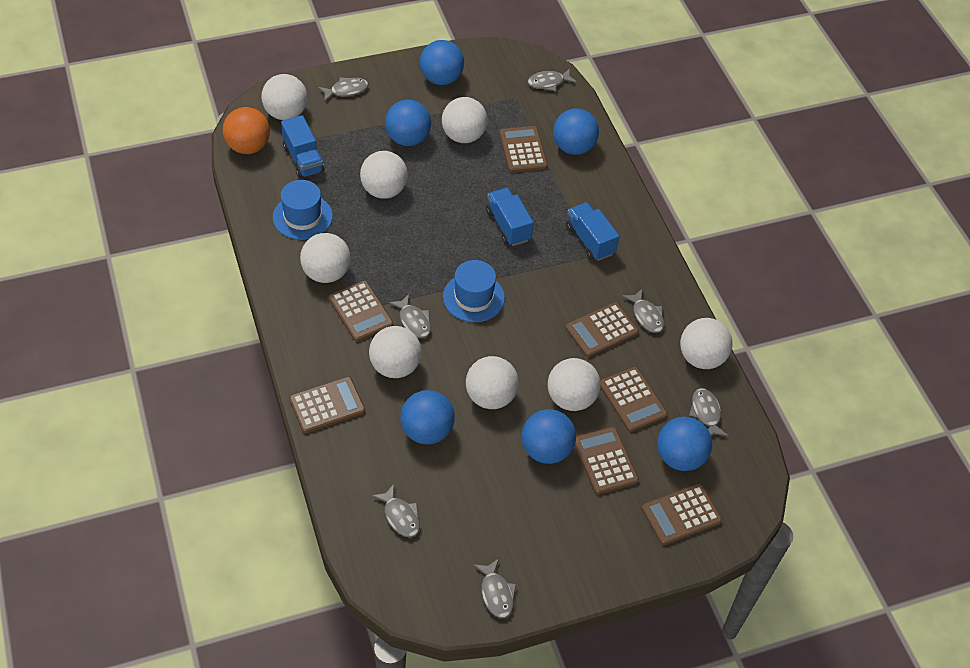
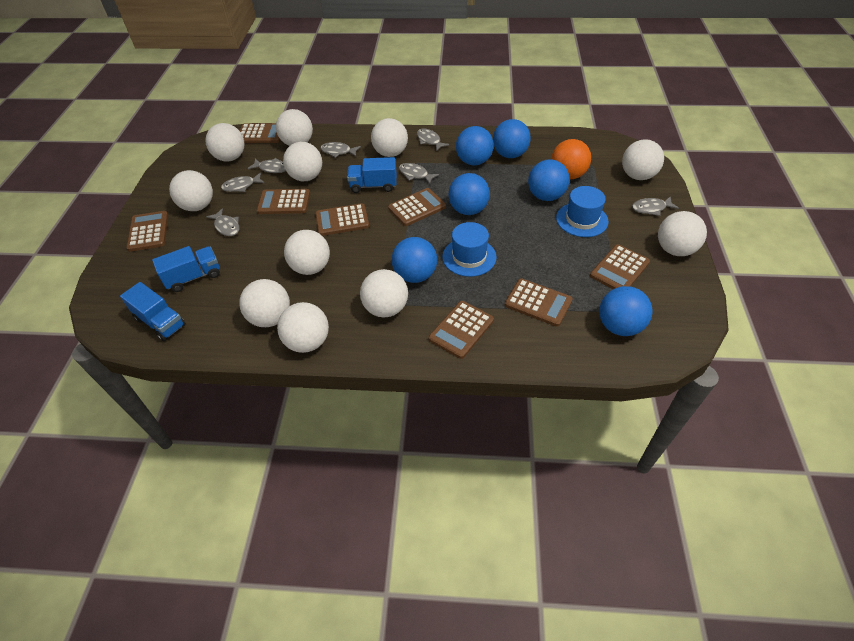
brown calculator: [289,377,365,433] [329,281,393,342] [499,126,548,173] [565,302,639,357] [575,427,639,495] [600,367,668,432] [642,483,722,545] = 7 -> [126,211,168,252] [240,123,280,143] [257,189,310,214] [315,203,369,236] [388,188,446,226] [429,301,494,359] [505,278,573,327] [590,244,650,289] = 8
white ball: [261,74,308,120] [300,233,351,283] [360,151,408,199] [369,326,422,378] [442,97,488,143] [466,356,519,409] [548,358,601,411] [680,318,732,369] = 8 -> [169,170,213,211] [205,123,244,162] [239,279,290,327] [276,109,313,146] [277,302,329,353] [283,142,322,181] [284,230,330,275] [360,269,408,318] [371,118,408,157] [622,139,664,180] [658,211,707,256] = 11

